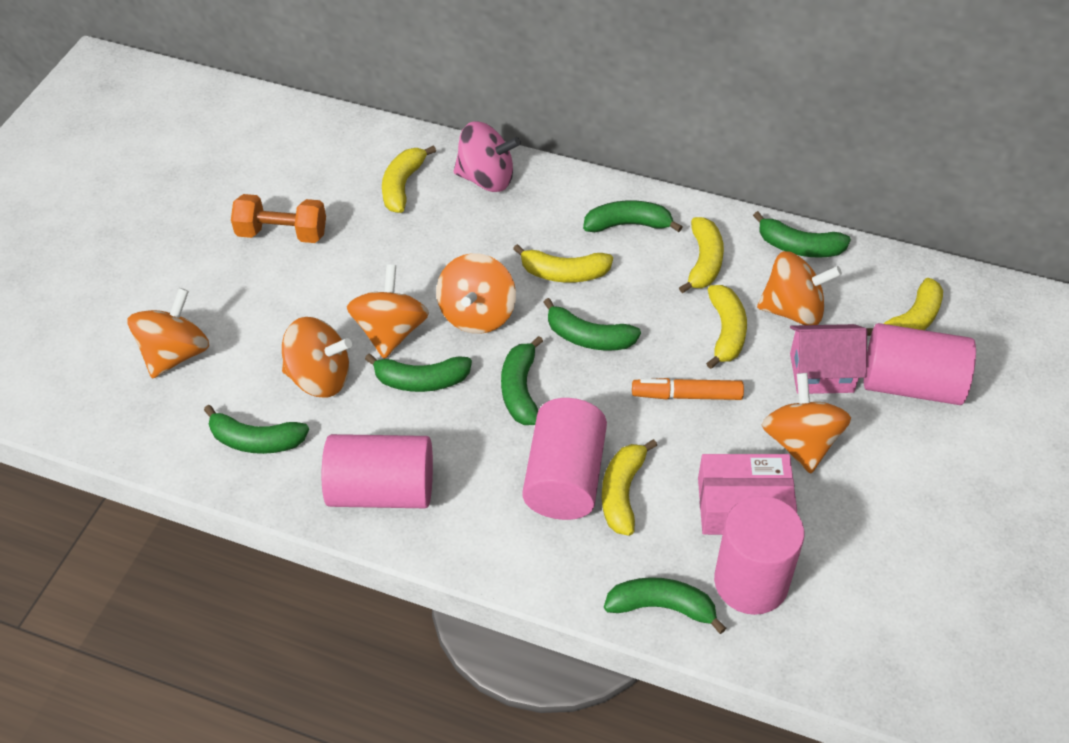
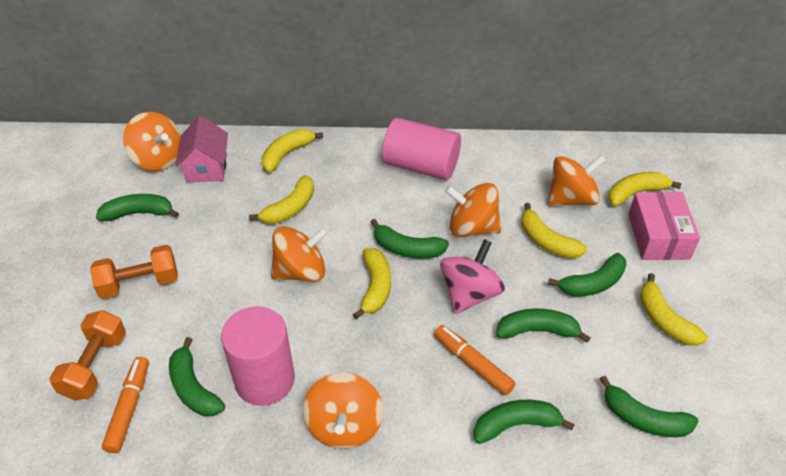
orange dumbbell: [231,194,326,243] = 1 -> [49,310,126,401] [90,245,178,299] = 2
orange marker: [632,378,744,400] = 1 -> [102,357,149,453] [434,325,516,395] = 2
orange spinning top: [127,288,209,379] [282,317,352,398] [346,264,429,359] [437,253,516,334] [757,251,842,325] [762,373,851,474] = 6 -> [123,112,181,171] [271,226,329,282] [303,372,384,449] [445,183,501,237] [548,155,606,206] = 5
pink cylinder: [322,434,433,508] [522,398,607,520] [714,496,804,615] [864,323,976,405] = 4 -> [221,306,295,406] [382,118,461,180] = 2

